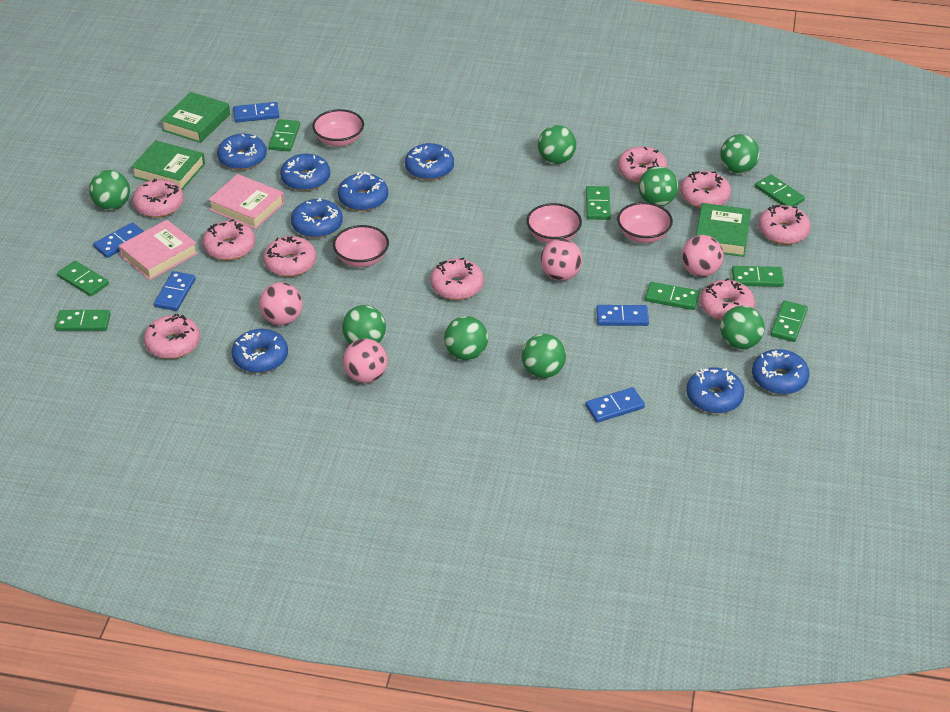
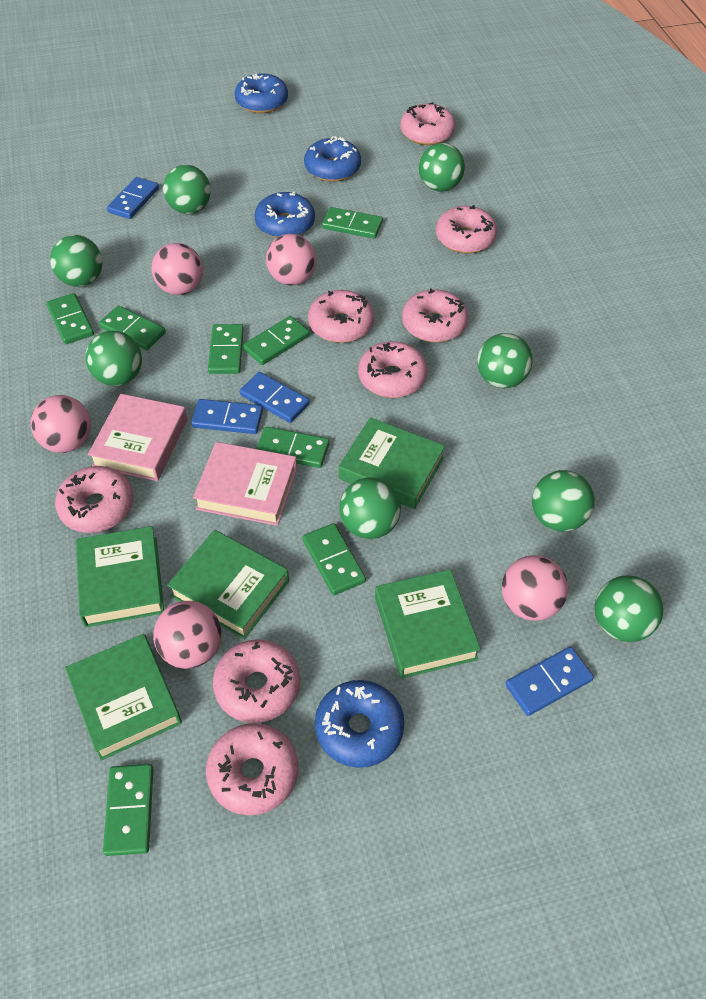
blue domino: [93,222,144,258] [154,271,196,311] [233,102,279,123] [585,387,645,423] [596,305,649,326] = 5 -> [107,177,159,219] [191,399,263,434] [240,372,310,423] [505,647,594,716] = 4
blue donut: [217,134,267,170] [232,329,288,373] [280,154,330,191] [291,198,343,238] [338,172,388,211] [405,143,454,180] [686,367,745,413] [752,349,810,395] = 8 -> [235,73,288,113] [254,192,315,238] [304,136,361,182] [315,680,404,768] = 4
green book: [131,140,205,190] [161,92,230,143] [696,203,751,257] = 3 -> [65,634,182,761] [76,526,164,627] [167,530,289,639] [339,417,445,509] [375,569,481,679] = 5
pink ball: [259,282,303,325] [343,338,388,383] [540,239,582,281] [681,235,724,277] = 4 -> [31,395,91,453] [151,243,203,295] [153,601,222,669] [266,234,316,285] [502,555,568,621] = 5
pink bowl: [312,109,364,147] [333,225,389,267] [526,203,582,243] [617,202,673,243] = 4 -> none = 0
pink donut: [132,178,184,218] [144,314,200,359] [203,219,255,260] [263,236,316,277] [430,258,484,300] [618,146,668,183] [680,171,731,208] [700,278,755,321] [758,205,811,244] = 9 -> [55,466,134,533] [206,723,298,815] [213,639,300,723] [308,290,374,343] [358,341,427,398] [400,102,456,145] [402,288,468,342] [436,205,497,253] = 8

